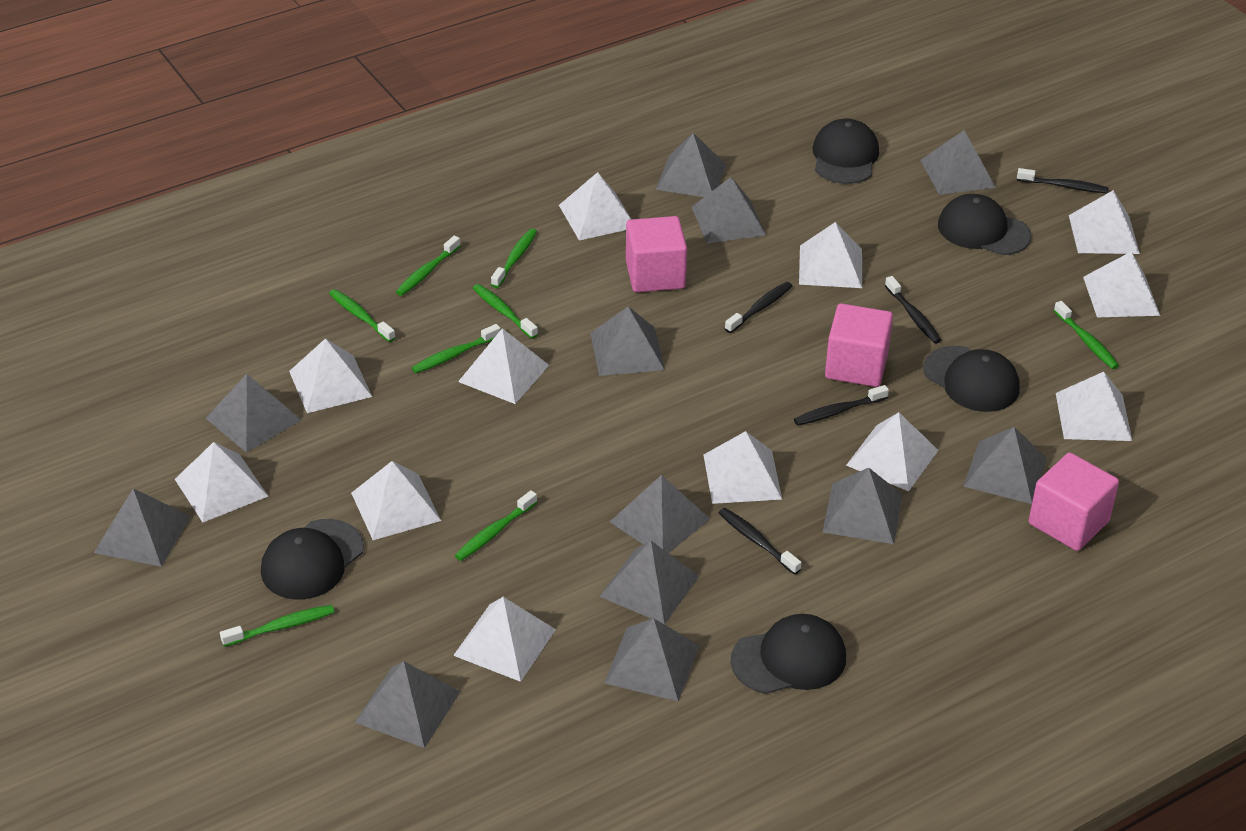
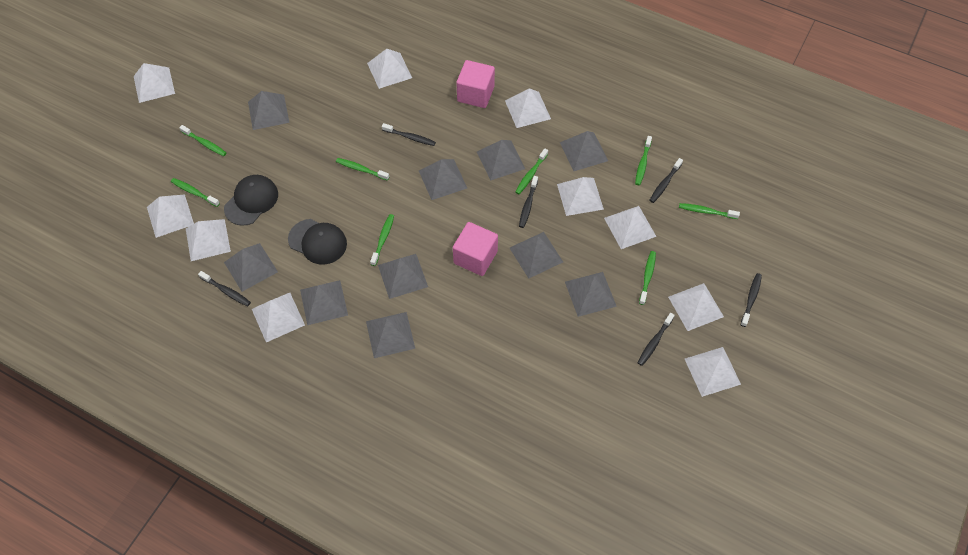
black cap: [261,519,364,600] [730,614,846,694] [813,119,879,184] [923,346,1020,412] [938,194,1031,255] = 5 -> [224,175,278,226] [288,219,347,265] = 2
black toothbrush: [719,508,802,575] [725,282,792,333] [794,385,889,426] [885,276,941,344] [1017,168,1109,193] = 5 -> [198,271,251,306] [382,123,436,146] [519,176,538,228] [638,313,675,366] [649,158,683,203] [741,273,762,327] = 6
grey pyramid: [94,488,190,567] [205,374,301,453] [354,661,460,748] [590,306,665,376] [599,541,699,624] [604,618,699,702] [610,475,710,553] [656,133,727,197] [692,177,766,244] [822,468,902,544] [920,130,996,195] [963,427,1047,504] = 12 -> [224,243,278,292] [248,91,290,130] [300,280,348,325] [366,312,415,358] [378,254,428,299] [419,159,467,200] [477,140,525,181] [510,232,563,279] [560,131,608,171] [565,272,617,317] = 10
pink cube: [626,216,687,292] [825,303,893,387] [1029,452,1119,551] = 3 -> [453,222,498,276] [456,60,495,108] = 2
white pyramid: [175,442,268,522] [289,338,372,413] [351,461,441,540] [453,597,556,682] [458,328,549,404] [559,172,631,240] [704,431,782,504] [799,222,862,288] [846,412,939,491] [1056,372,1133,441] [1069,190,1140,254] [1083,251,1160,317] = 12 -> [134,63,175,103] [147,194,194,238] [186,219,231,261] [252,293,305,342] [367,49,412,89] [505,88,551,128] [557,177,604,216] [604,206,657,249] [668,283,724,331] [685,347,741,397] = 10

